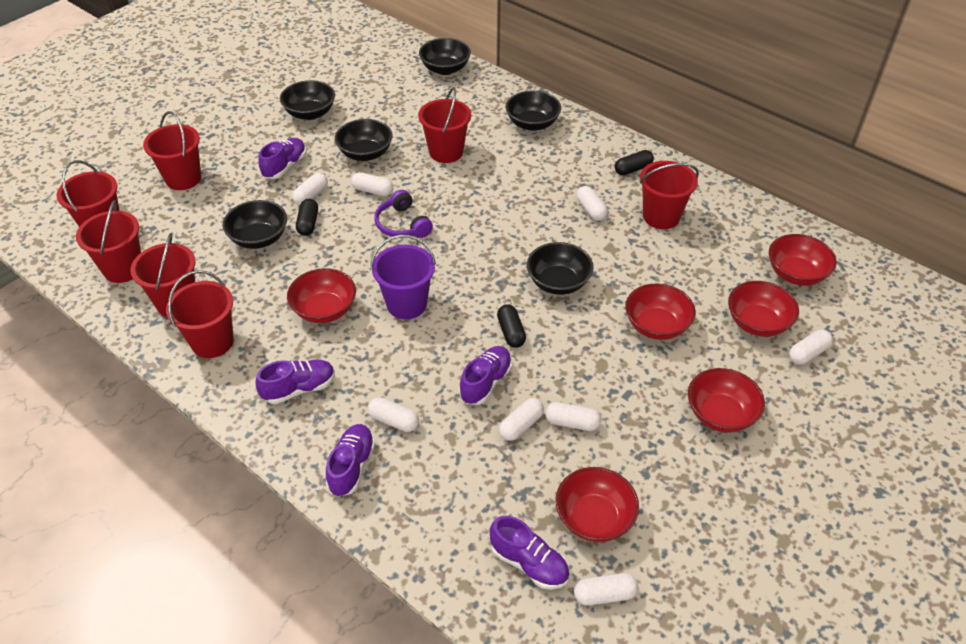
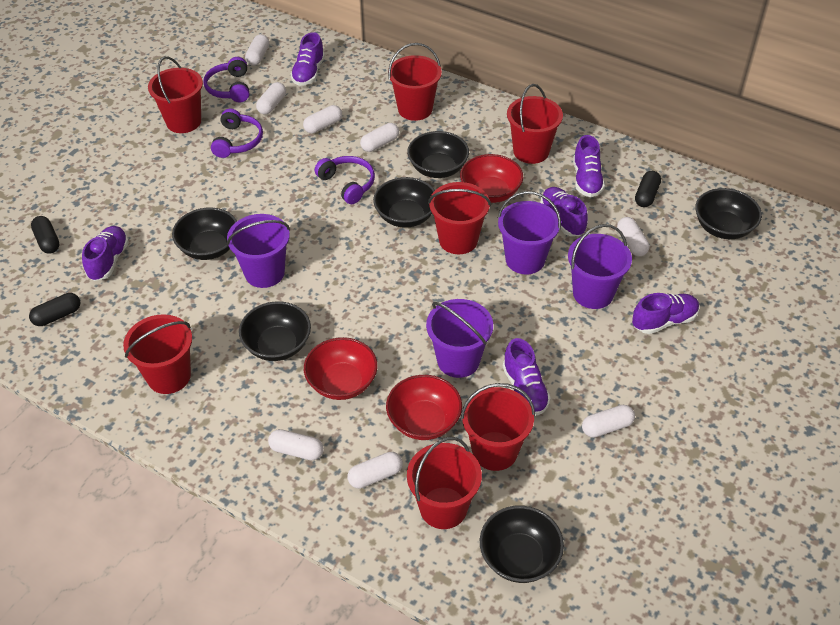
purple bucket: [371,235,436,319] = 1 -> [227,214,290,288] [426,299,493,378] [498,191,561,274] [568,224,632,309] = 4
purple headphones: [374,190,433,238] = 1 -> [203,57,249,102] [211,109,263,158] [315,156,375,204] = 3
purple shoe: [256,359,335,404] [258,138,307,179] [326,424,376,497] [459,346,512,405] [489,516,570,590] = 5 -> [82,226,129,281] [290,32,325,86] [503,338,551,416] [540,187,588,236] [573,135,605,197] [632,293,699,334] = 6
red bowl: [287,268,356,323] [556,467,639,542] [625,284,696,340] [688,368,765,433] [728,281,799,337] [769,234,837,286] = 6 -> [304,337,378,400] [386,375,462,440] [460,154,523,203] = 3

